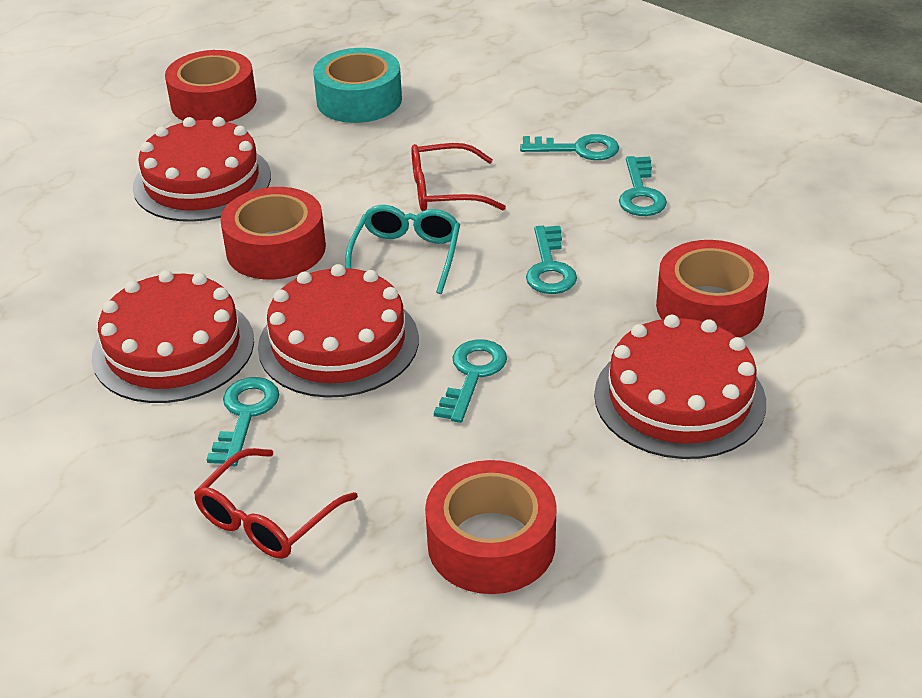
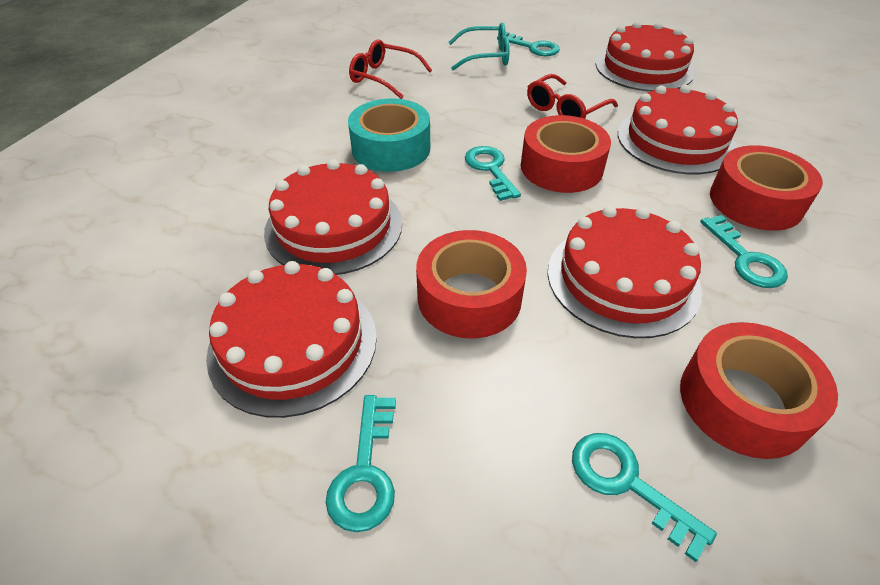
red cake: [92,270,254,403] [133,117,271,222] [258,264,419,398] [594,315,766,459] = 4 -> [206,261,377,418] [264,159,402,275] [548,206,702,338] [596,21,695,92] [618,85,738,174] = 5

